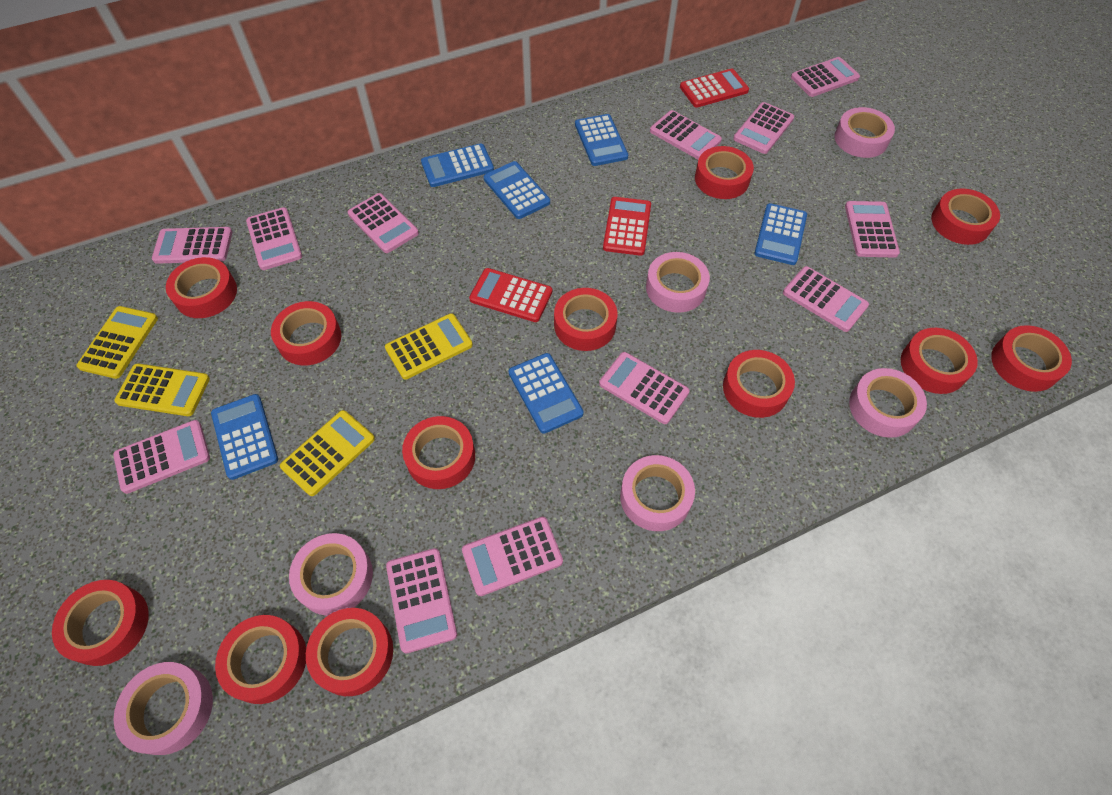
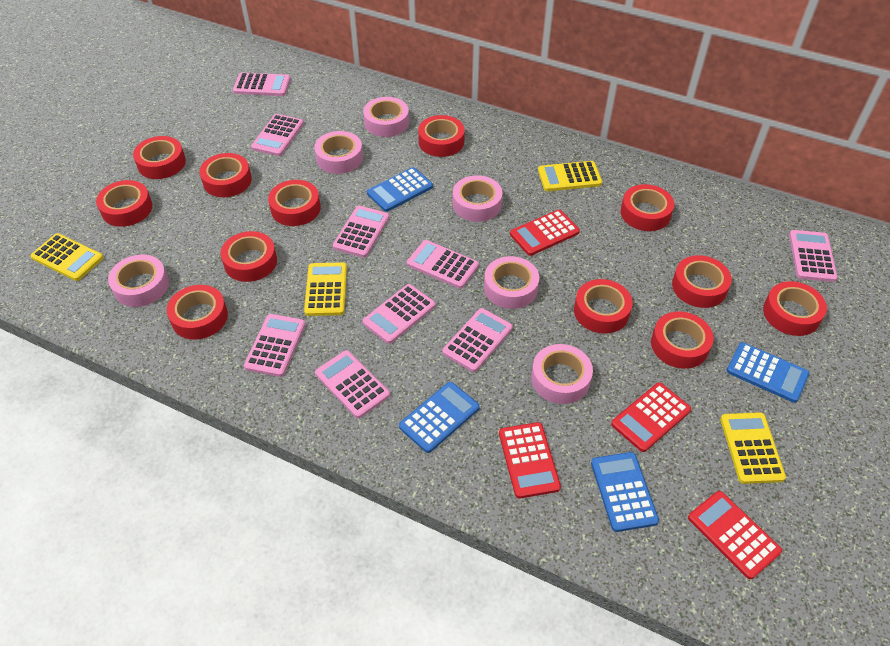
blue calculator: [211,394,278,480] [421,143,494,187] [484,161,550,219] [508,353,584,433] [575,114,628,166] [754,203,807,265] = 6 -> [367,167,433,212] [399,382,479,453] [591,452,659,532] [726,342,809,403] = 4
pink calculator: [113,420,210,494] [152,227,233,264] [246,207,302,270] [348,193,419,253] [386,548,457,653] [462,517,563,596] [599,352,690,424] [650,110,722,159] [733,102,794,154] [783,266,869,332] [791,57,860,97] [845,201,900,258] = 12 -> [233,73,291,96] [244,314,306,377] [251,114,304,156] [315,350,390,418] [333,206,389,258] [362,284,436,344] [407,240,479,289] [442,308,513,372] [789,230,837,282] = 9
red calculator: [469,268,552,322] [603,197,651,256] [680,68,749,107] = 3 -> [499,422,561,499] [510,210,580,256] [611,382,691,452] [688,491,782,579] = 4

